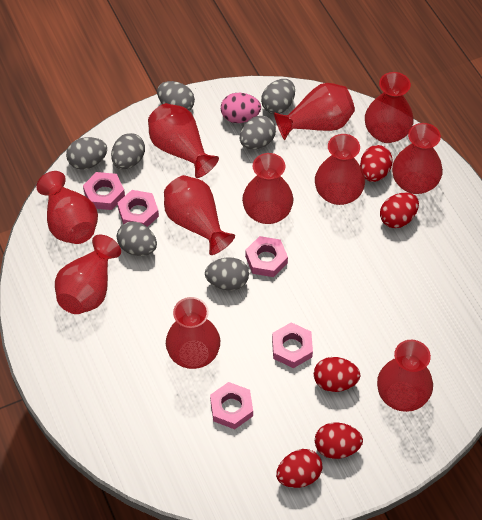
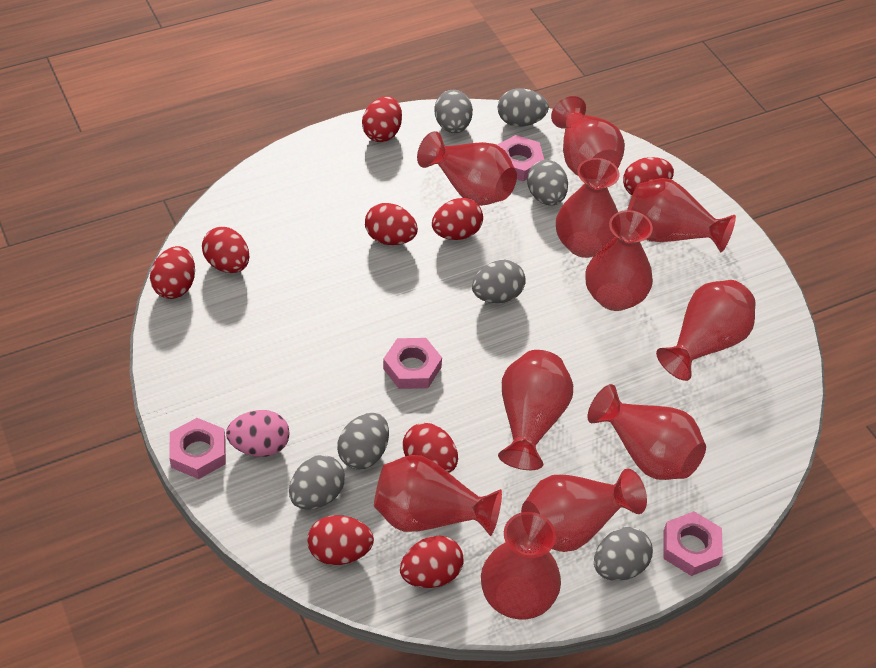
pink nut: [83,172,125,210] [117,190,159,227] [210,382,253,429] [245,236,288,277] [272,322,313,368] = 5 -> [169,418,226,479] [383,338,442,389] [497,135,544,181] [663,511,723,576] = 4
red egg: [276,449,322,488] [314,357,361,392] [315,423,363,459] [360,145,393,182] [380,192,419,228] = 5 -> [150,246,195,299] [202,227,250,273] [308,515,374,565] [362,96,402,142] [365,203,418,245] [400,536,463,588] [403,423,458,473] [432,198,483,240] [623,157,674,195] = 9

